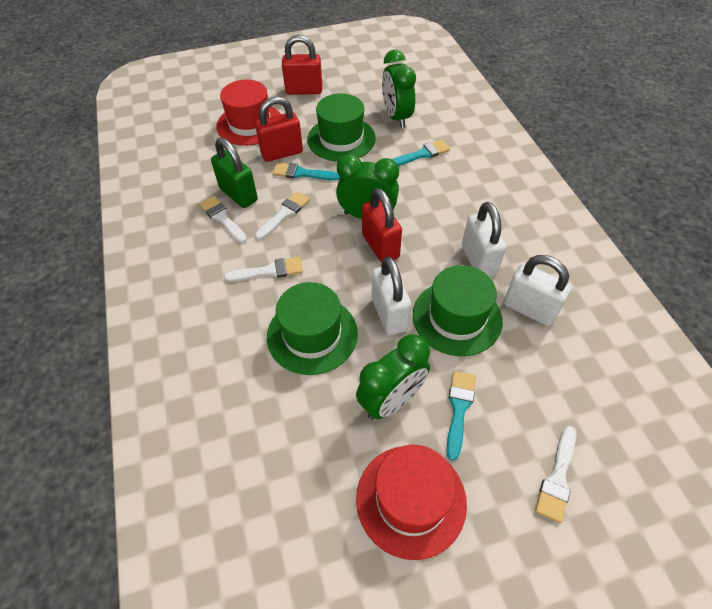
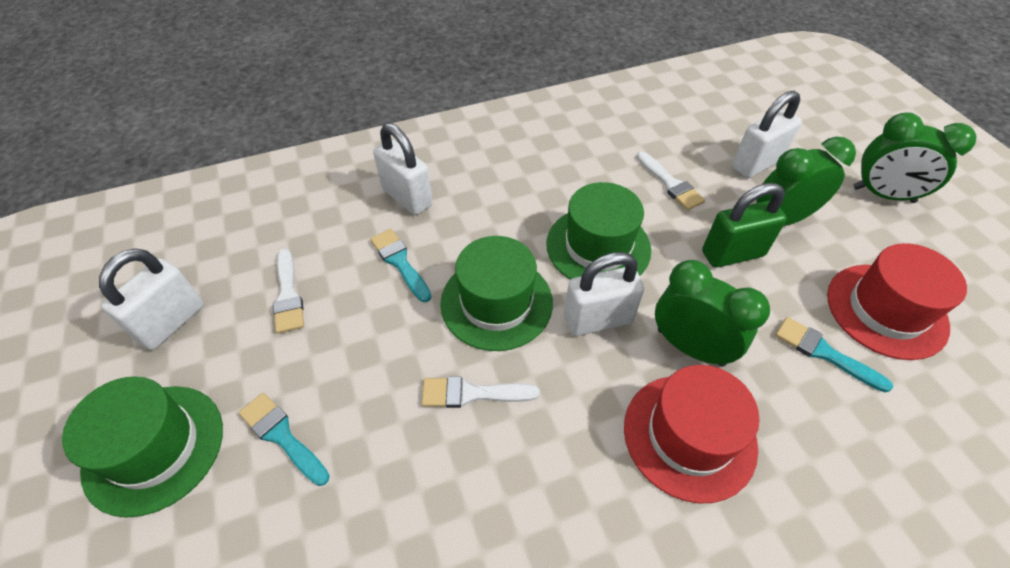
red padlock: [255,97,303,162] [282,35,322,95] [362,188,402,263] = 3 -> none = 0
white brush: [199,196,247,243] [224,257,303,282] [255,191,310,240] [535,426,576,523] = 4 -> [273,249,304,333] [421,377,540,408] [637,151,705,210] = 3
white padlock: [372,256,411,335] [462,202,506,277] [504,255,572,326] = 3 -> [99,249,204,350] [373,123,433,215] [564,252,644,336] [732,91,802,178] = 4

